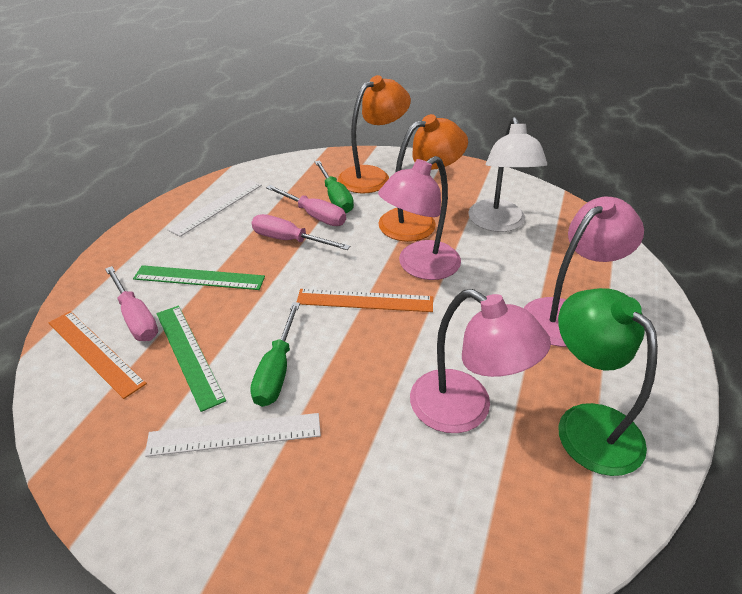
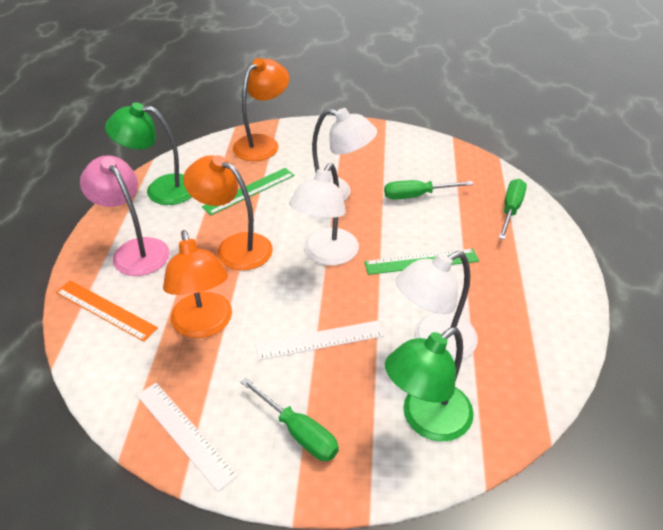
green lamp: [558,288,658,476] = 1 -> [105,103,192,205] [385,327,474,441] = 2
green screwdriver: [250,302,300,407] [314,160,354,213] = 2 -> [241,378,339,461] [384,180,474,200] [499,179,527,240] = 3
orange lamp: [338,75,411,193] [379,114,468,242] = 2 -> [163,230,232,338] [183,155,273,271] [233,58,289,161] = 3
orange ruler: [49,311,147,399] [297,289,433,312] = 2 -> [56,280,158,342] = 1
pink lamp: [378,156,461,280] [410,289,551,433] [524,196,644,347] = 3 -> [80,155,170,276] = 1
pink screwdriver: [105,266,158,341] [251,214,350,250] [266,185,346,226] = 3 -> none = 0
white lamp: [468,117,547,232] = 1 -> [289,163,359,265] [311,108,377,201] [396,251,478,361] = 3

